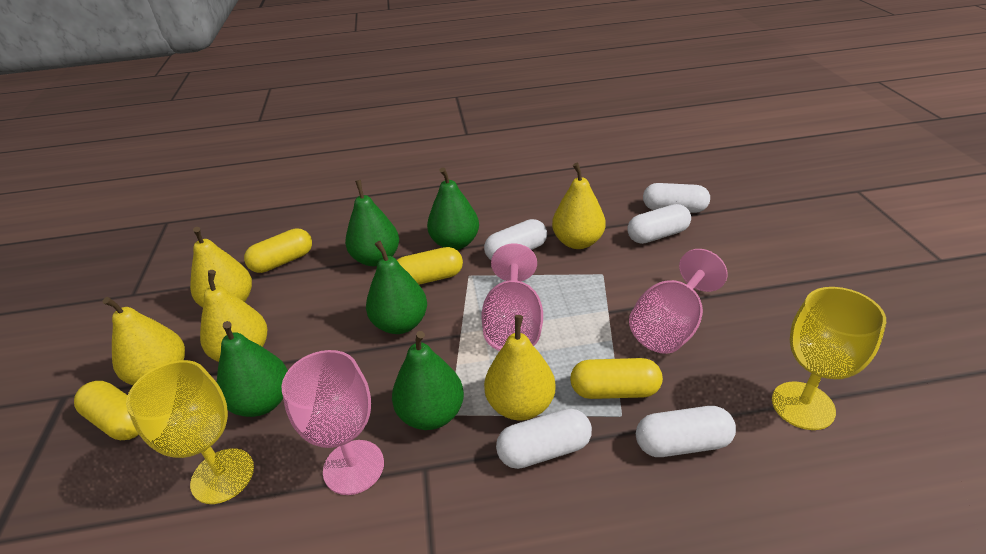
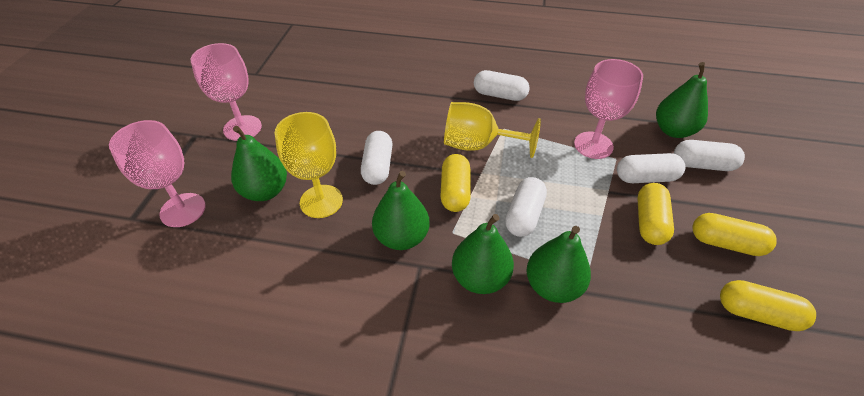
yellow pear: [103,297,185,385] [190,227,252,307] [200,270,267,362] [484,315,556,420] [552,163,605,249] = 5 -> none = 0

